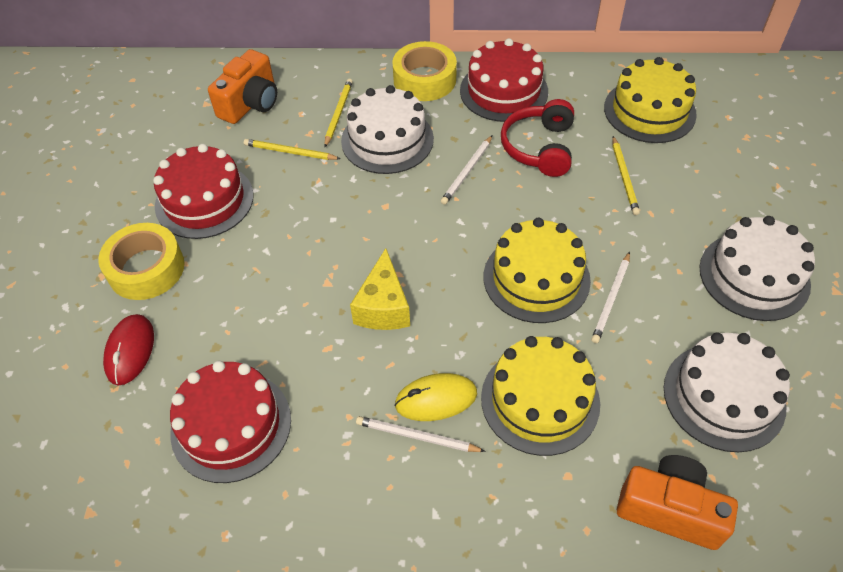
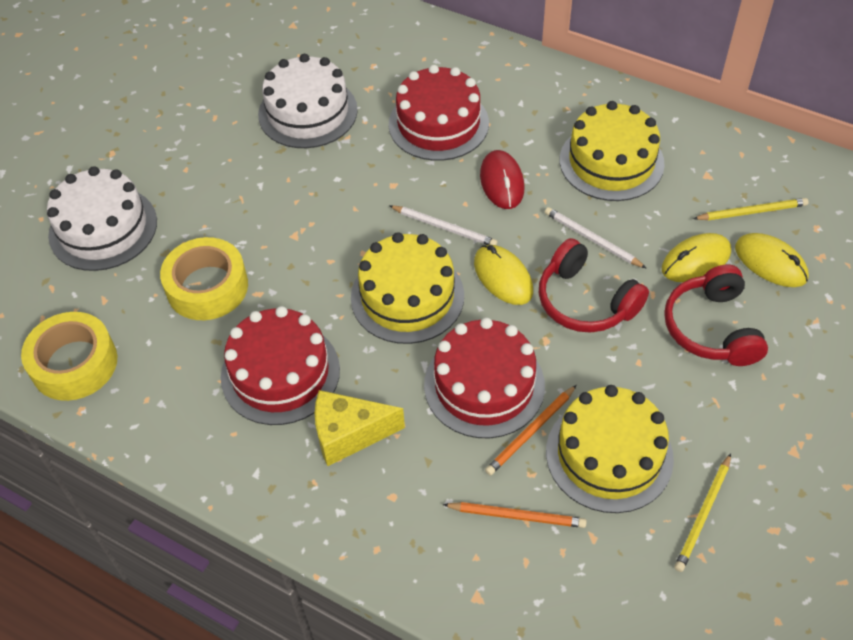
orange camera: [208,49,277,124] [617,455,738,550] = 2 -> none = 0
orange pencil: none = 0 -> [443,502,587,528] [485,385,577,476] = 2
red headphones: [501,99,574,177] = 1 -> [539,238,649,333] [664,265,768,366] = 2
white cake: [341,85,434,174] [664,332,790,452] [700,216,815,321] = 3 -> [47,166,157,271] [258,54,358,148] = 2
white pencil: [356,416,486,452] [441,136,492,205] [591,252,630,343] = 3 -> [389,205,498,245] [545,207,647,269] = 2
yellow mouse: [395,373,477,421] = 1 -> [474,245,533,305] [662,233,731,282] [735,233,809,287] = 3
yellow pencil: [244,139,341,160] [324,79,353,147] [612,136,640,215] = 3 -> [674,453,731,572] [693,198,809,220] = 2

